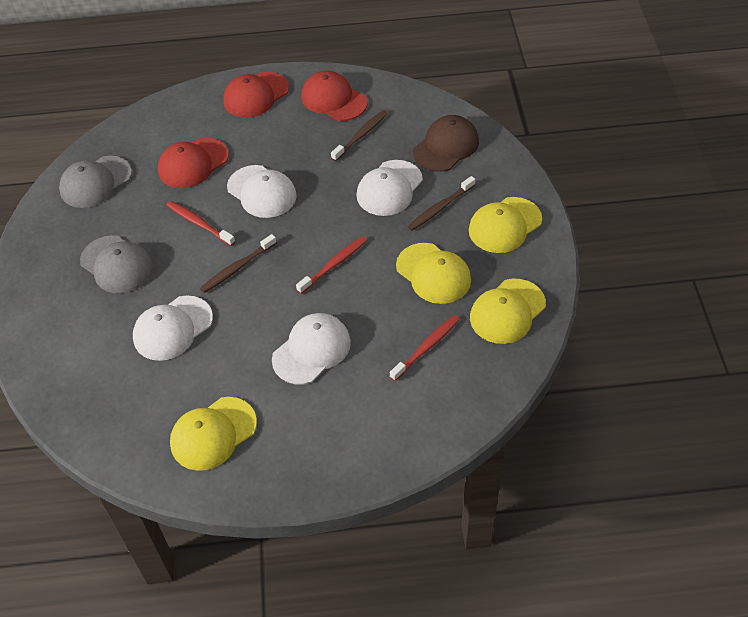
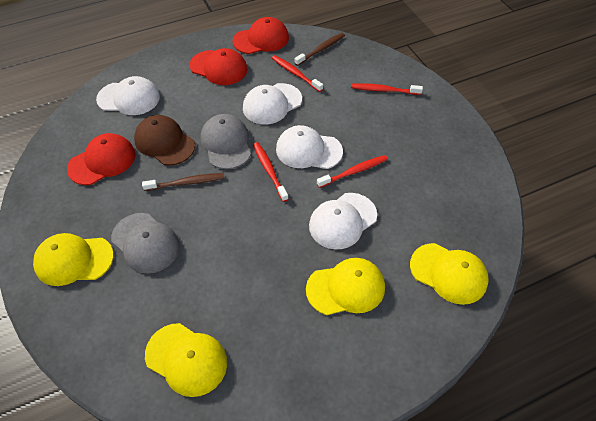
brown toothbrush: [200,234,276,293] [331,110,388,161] [408,176,476,231] = 3 -> [142,173,224,191] [294,33,345,66] = 2
red toothbrush: [167,201,235,246] [296,236,367,294] [390,315,460,381] = 3 -> [253,142,288,202] [272,55,323,92] [317,155,388,188] [351,83,423,95] = 4

